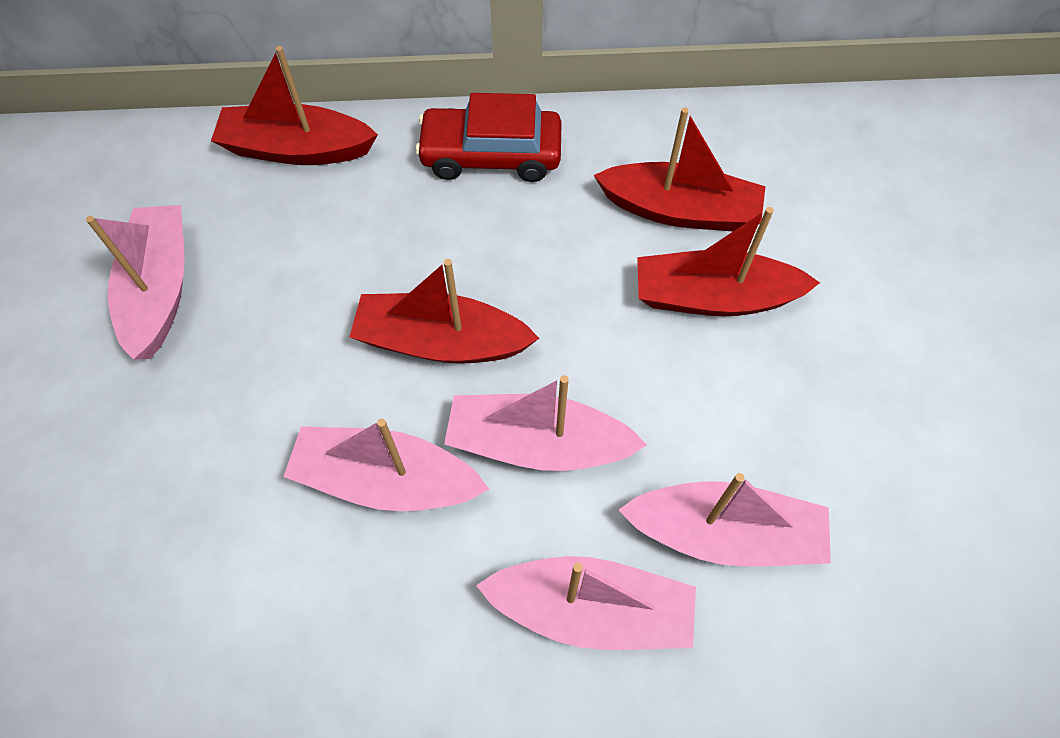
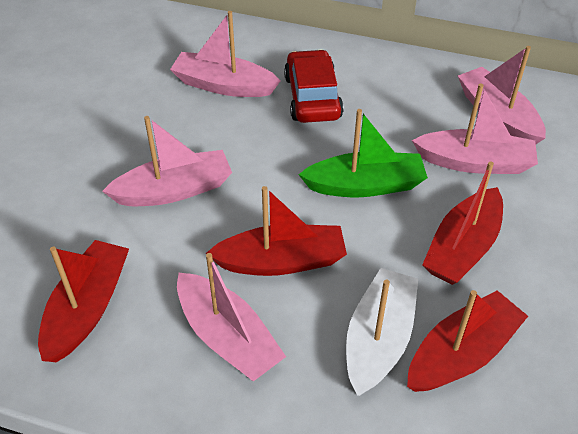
green boat: none = 0 -> [298,109,428,197] = 1
white boat: none = 0 -> [346,268,418,396] = 1

